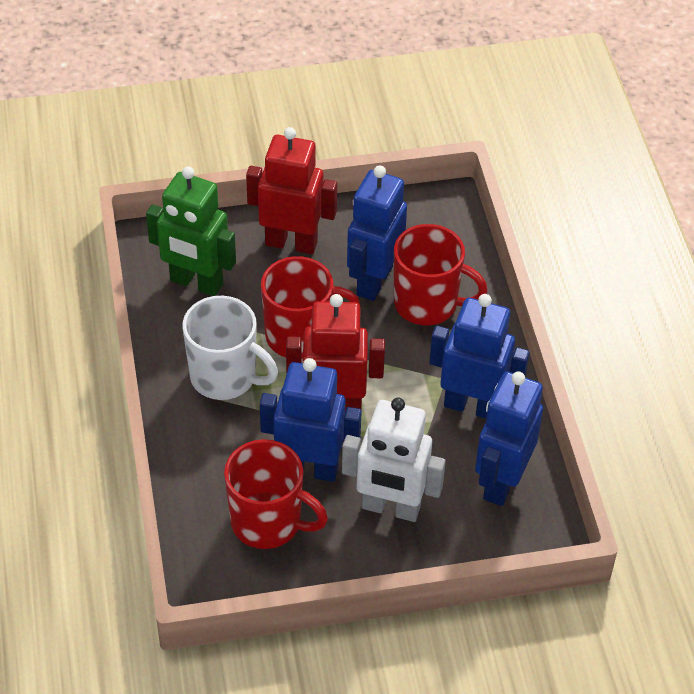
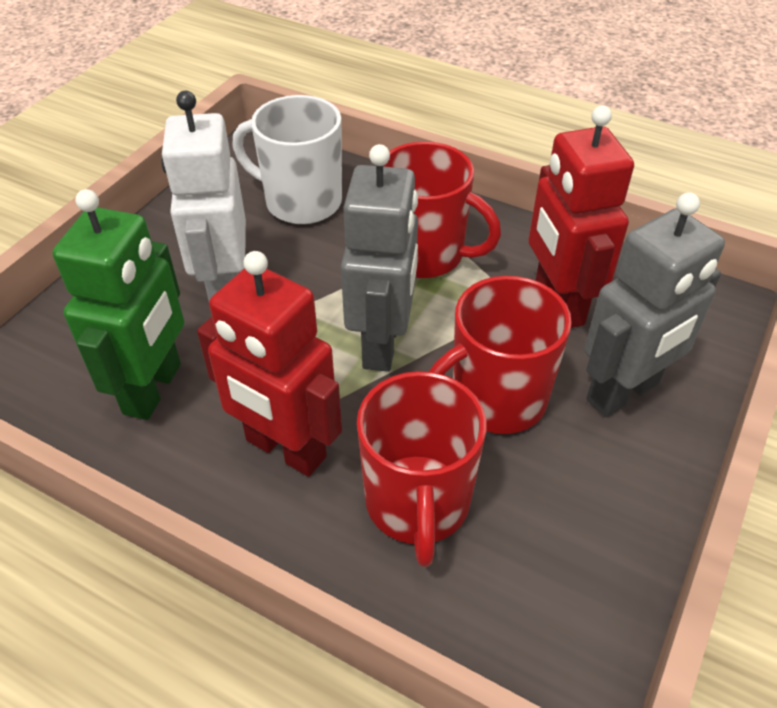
blue robot: [260,358,362,482] [347,166,407,301] [429,294,530,418] [475,371,543,506] = 4 -> none = 0
grey robot: none = 0 -> [341,144,418,372] [584,192,725,417] = 2

